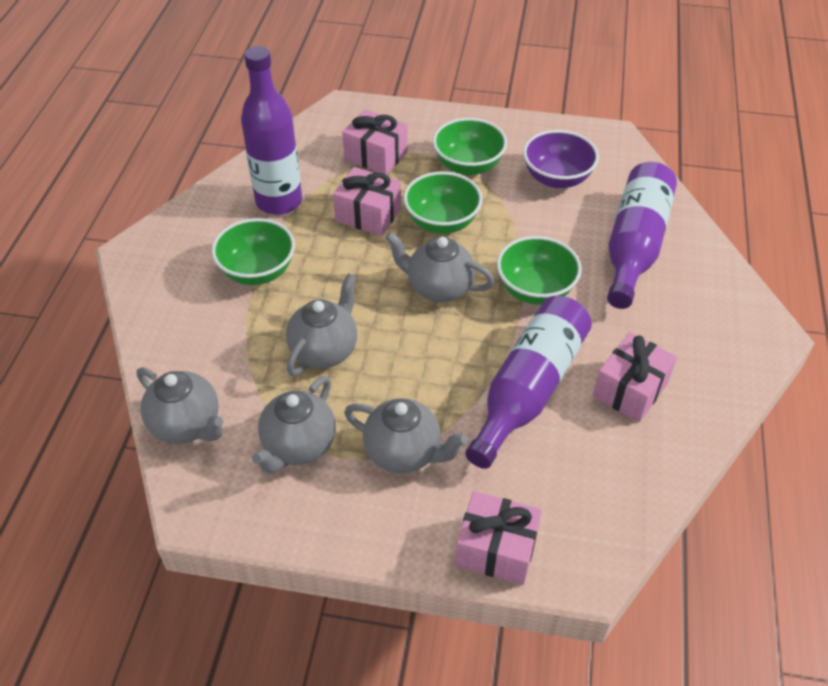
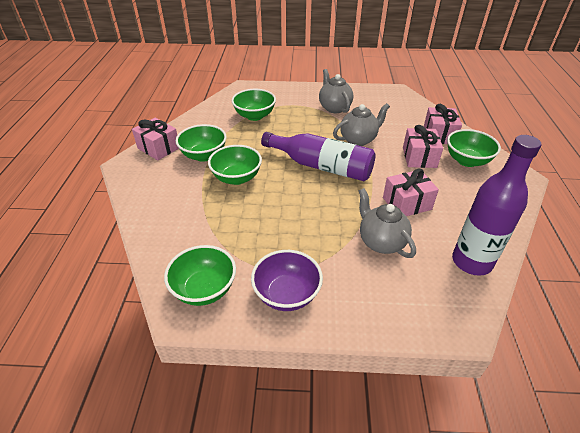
green bowl: [211,218,295,285] [403,171,483,234] [433,118,507,175] [497,236,582,305] = 4 -> [164,245,236,306] [176,124,227,162] [208,145,262,185] [232,89,276,121] [447,129,501,167] = 5
grey teapot: [136,367,224,444] [252,376,336,473] [286,273,357,376] [344,398,468,474] [385,232,494,302] = 5 -> [319,69,353,113] [333,103,390,146] [358,188,416,258] = 3
purple bottle: [241,46,302,215] [465,296,592,469] [607,162,677,309] = 3 -> [261,132,376,181] [452,135,542,276] = 2

